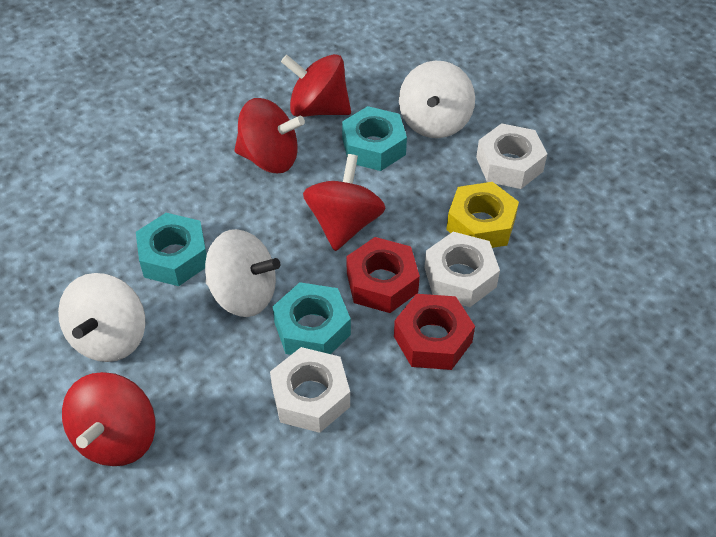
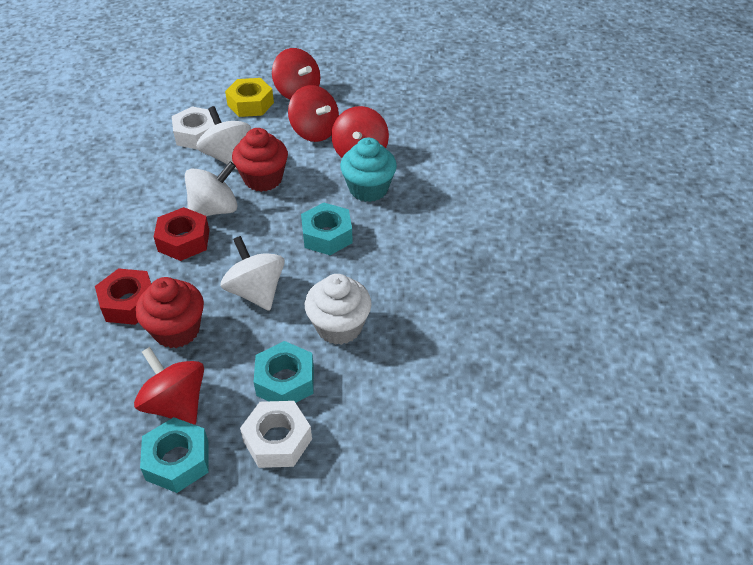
red cupcake: none = 0 -> [135,277,204,348] [232,128,288,192] = 2
turquoise cupcake: none = 0 -> [340,138,397,202] = 1
white cupcake: none = 0 -> [305,274,372,345] = 1
white nut: [270,347,350,433] [424,232,500,307] [476,123,547,189] = 3 -> [172,106,215,150] [240,401,312,468] = 2

